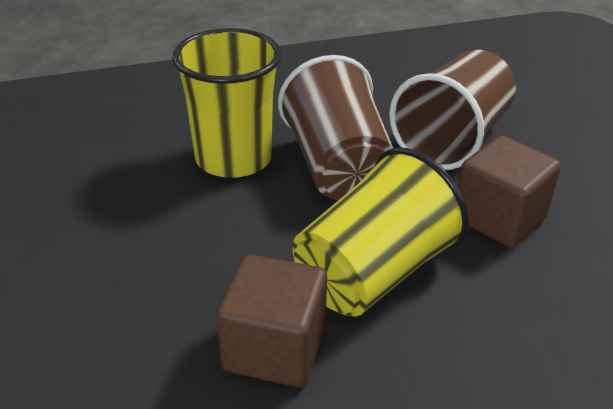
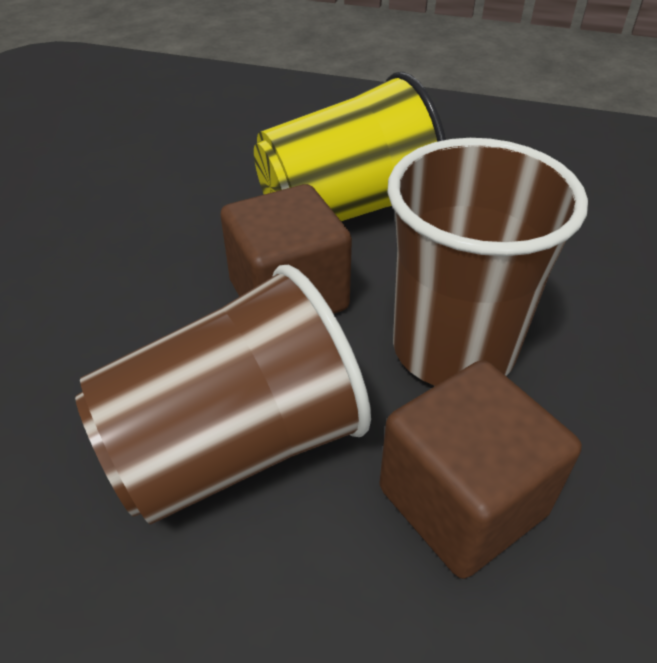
yellow cup: [172,28,282,178] [292,148,469,317] = 2 -> [254,72,446,221] = 1

